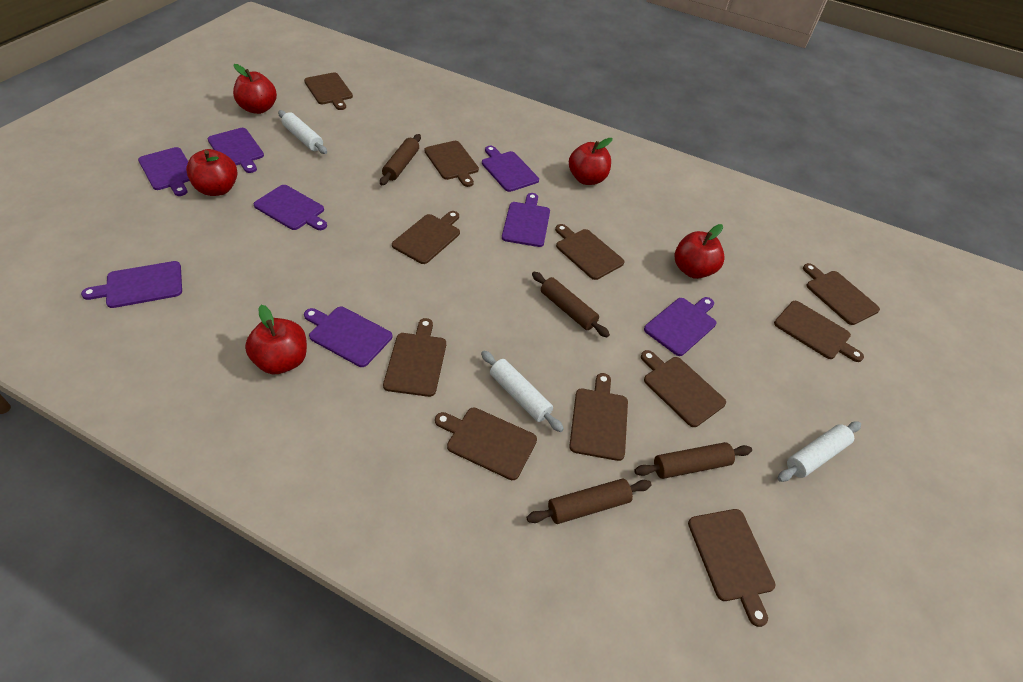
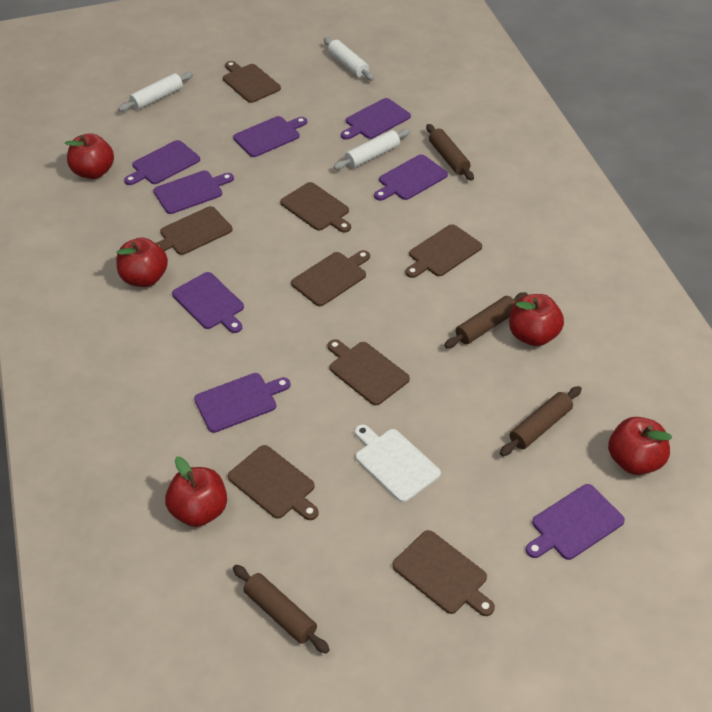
brown cutting board: [304,72,353,110] [383,318,446,397] [392,211,460,264] [424,141,479,187] [435,408,537,480] [555,224,625,280] [569,373,628,461] [641,350,726,427] [688,509,776,627] [774,301,864,362] [803,263,880,325] = 11 -> [156,206,233,255] [223,61,281,103] [228,445,319,520] [280,182,351,233] [291,250,370,306] [328,339,410,405] [393,530,495,616] [405,224,482,278] = 8
white cutting board: none = 0 -> [355,425,441,502] = 1

